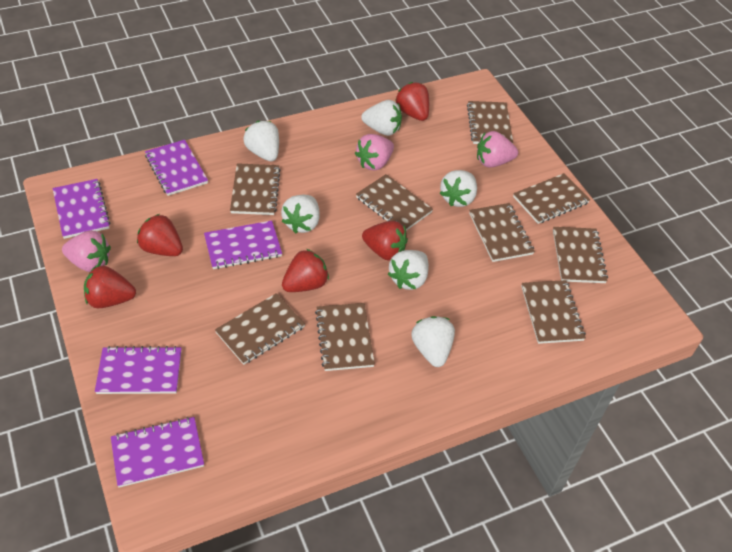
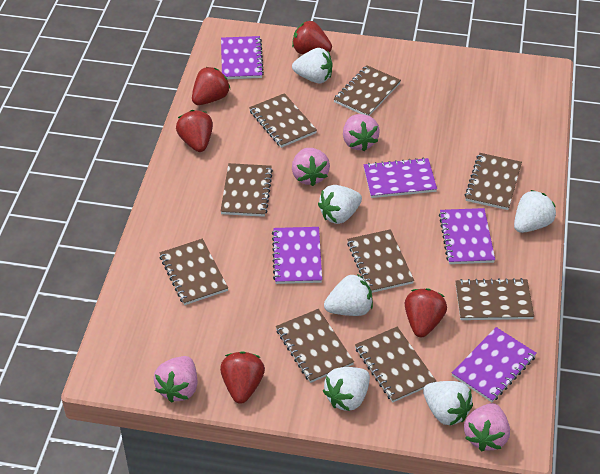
pink strawberry: [62,231,111,272] [355,134,394,171] [477,131,518,167] = 3 -> [154,356,198,403] [292,148,330,186] [343,114,380,151] [464,403,510,452] = 4

